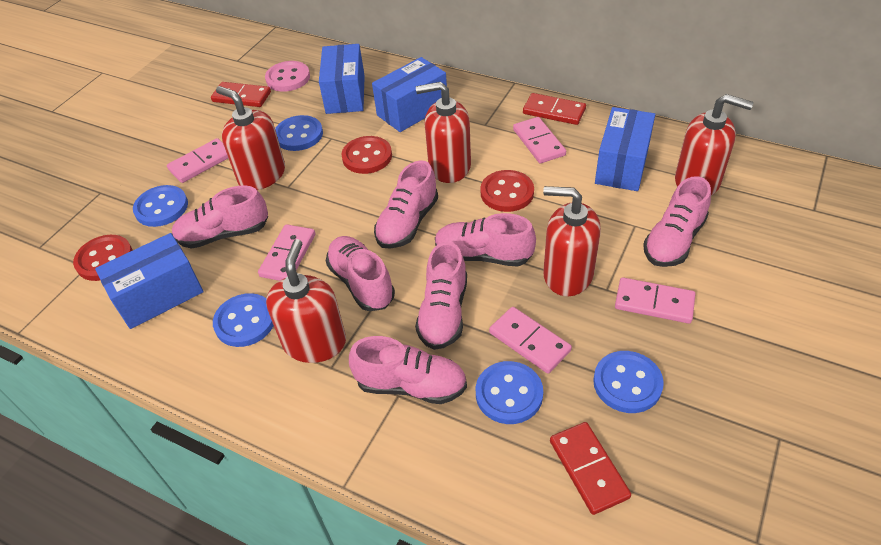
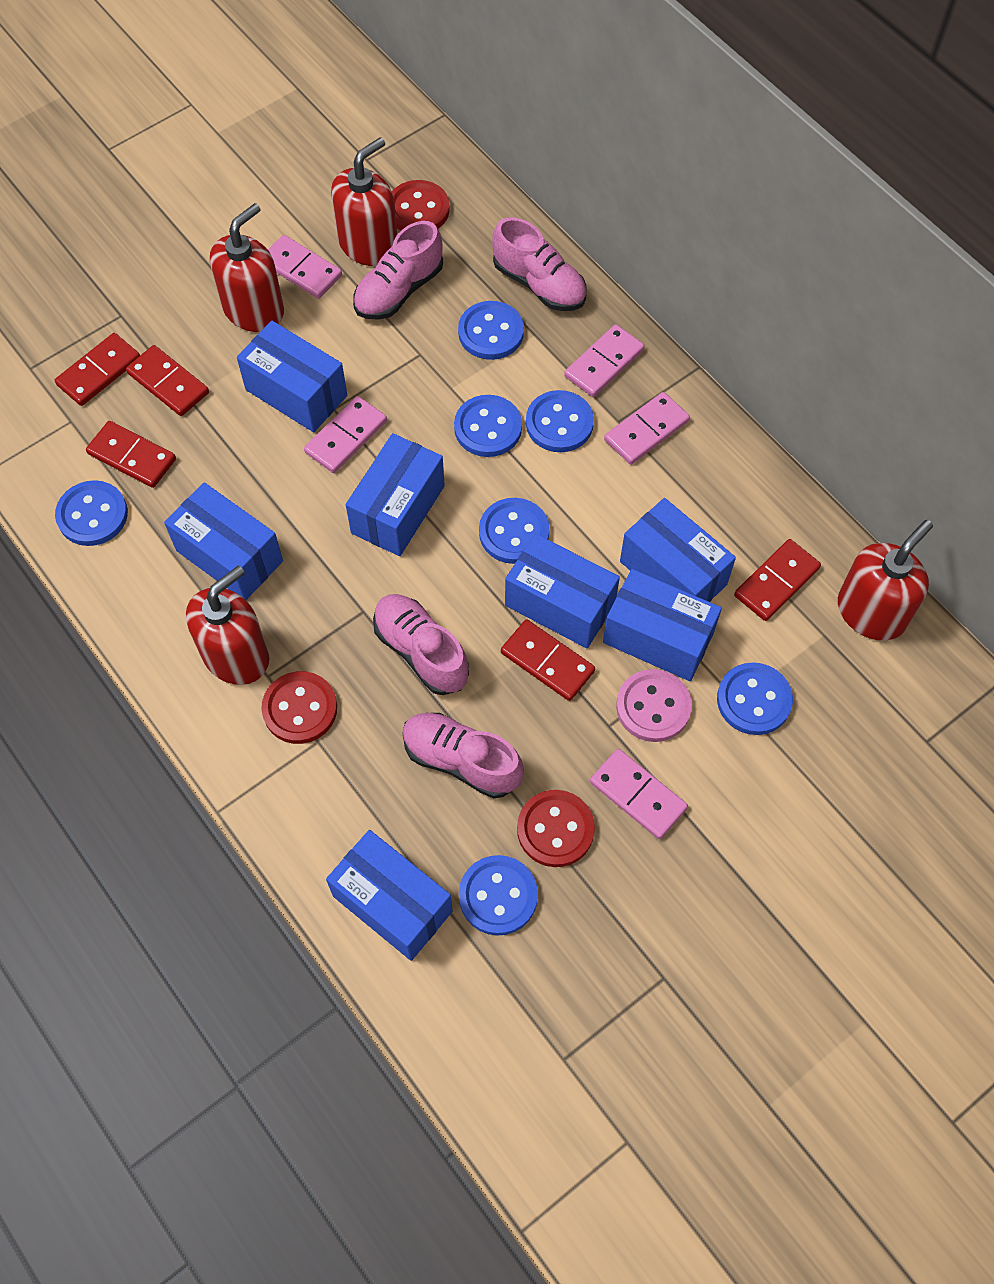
blue box: [95,233,203,329] [319,44,365,114] [372,57,447,132] [595,107,655,191] = 4 -> [164,482,283,600] [237,321,347,432] [326,830,453,961] [346,433,445,556] [505,534,620,648] [603,569,722,681] [620,498,736,602] = 7
blue button: [133,185,188,227] [213,293,274,347] [275,115,323,151] [476,361,543,424] [593,351,664,413] = 5 -> [55,480,128,546] [454,395,522,457] [458,301,524,360] [459,855,538,936] [479,498,550,564] [526,390,594,452] [717,662,793,735] = 7
pink shoe: [172,186,268,249] [326,236,395,311] [349,336,467,404] [374,160,438,249] [415,242,467,350] [435,213,536,267] [643,176,711,267] = 7 -> [353,221,443,320] [373,594,469,695] [402,713,524,799] [492,217,586,311] = 4
red domino: [211,82,271,107] [523,93,586,125] [550,422,631,515] = 3 -> [55,333,140,406] [86,421,176,488] [126,345,209,416] [501,619,595,701] [734,539,821,621] = 5
red soap dispenser: [216,86,285,190] [266,239,346,363] [416,82,471,183] [543,186,601,296] [675,94,754,196] = 5 -> [186,565,269,685] [210,203,284,332] [331,137,397,266] [838,520,933,641] = 4

